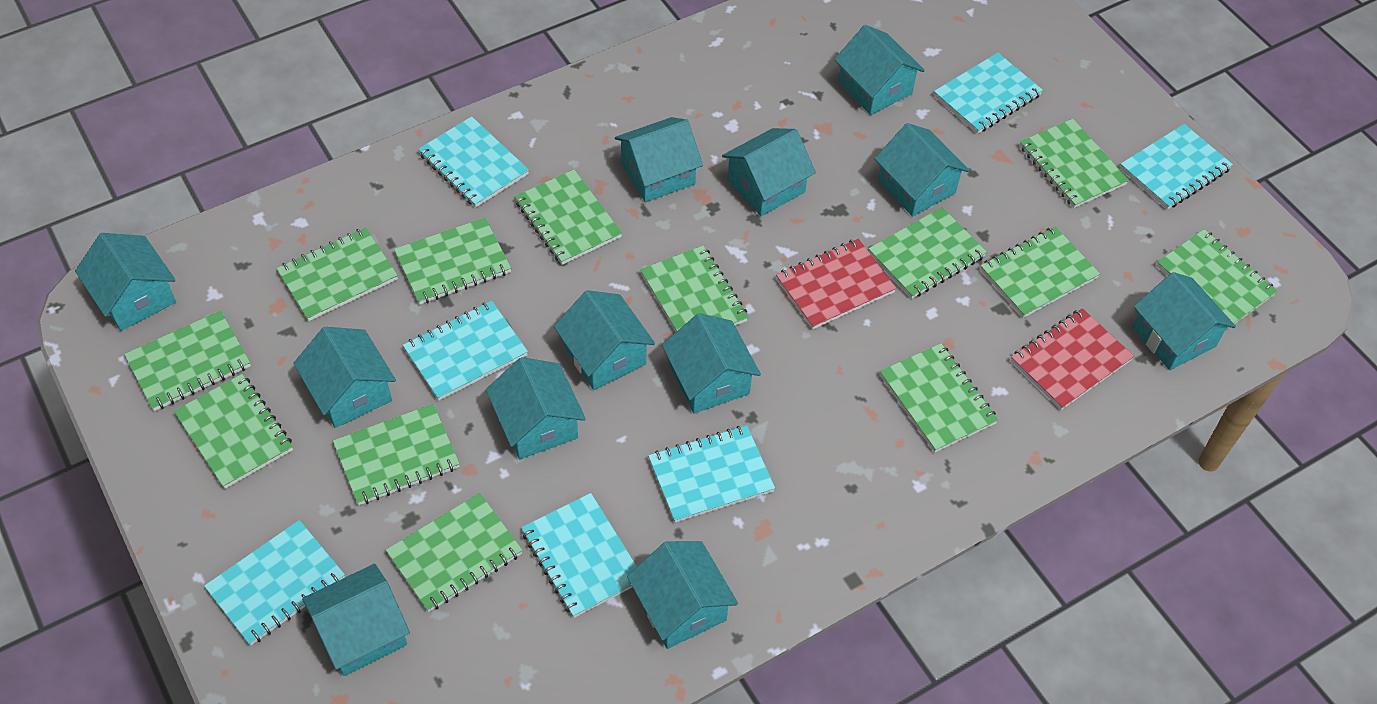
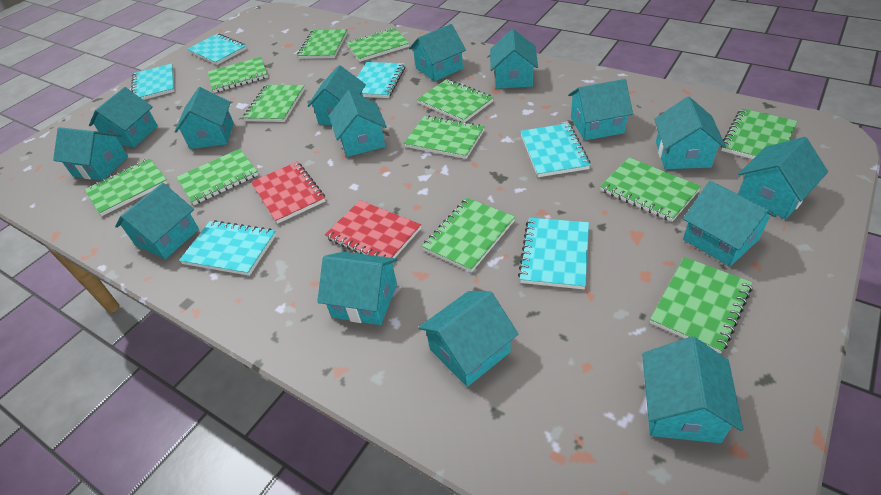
green notebook: [124,310,251,411] [174,374,293,489] [276,227,398,321] [333,404,460,505] [386,493,523,612] [394,218,511,305] [515,169,622,265] [640,245,748,332] [868,207,987,299] [880,343,998,452] [980,226,1100,318] [1020,119,1129,208] [1156,229,1277,329] = 13 -> [84,158,168,216] [176,149,258,205] [208,57,268,93] [243,85,305,122] [297,29,348,59] [347,28,409,62] [404,116,485,159] [417,79,494,123] [422,198,515,272] [600,157,701,222] [650,257,753,354] [721,108,797,159] = 12
turquoise house: [75,233,176,331] [293,327,396,428] [302,564,410,676] [486,357,586,459] [554,290,655,390] [615,117,703,202] [627,541,738,649] [662,313,761,414] [722,128,816,216] [834,25,925,115] [875,123,970,216] [1132,272,1236,370] = 12 -> [53,127,128,181] [89,87,158,147] [115,183,199,259] [174,87,234,149] [308,65,366,125] [317,252,398,325] [329,90,387,157] [409,24,466,81] [418,291,518,387] [490,29,538,89] [568,79,633,141] [642,336,743,443] [654,97,726,169] [683,181,777,266] [738,137,828,219] = 15
turquoise notebook: [204,520,345,646] [403,301,528,401] [418,116,529,208] [521,493,637,618] [648,425,775,523] [934,53,1043,134] [1120,124,1233,210] = 7 -> [131,63,175,100] [179,220,276,276] [187,33,247,65] [357,62,405,98] [518,218,589,289] [520,123,590,177] = 6

